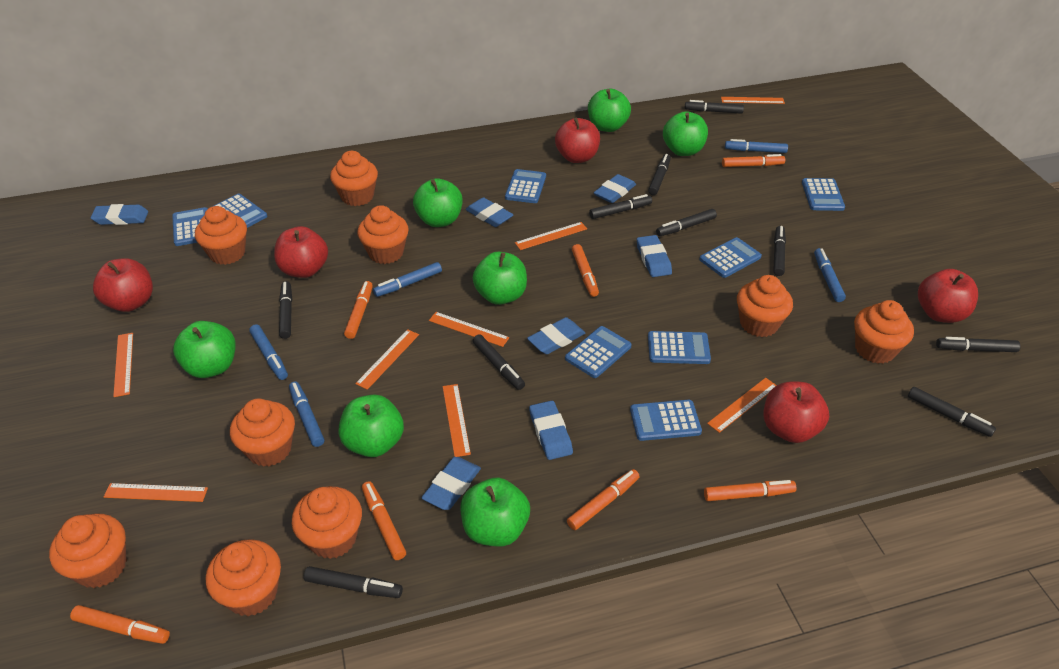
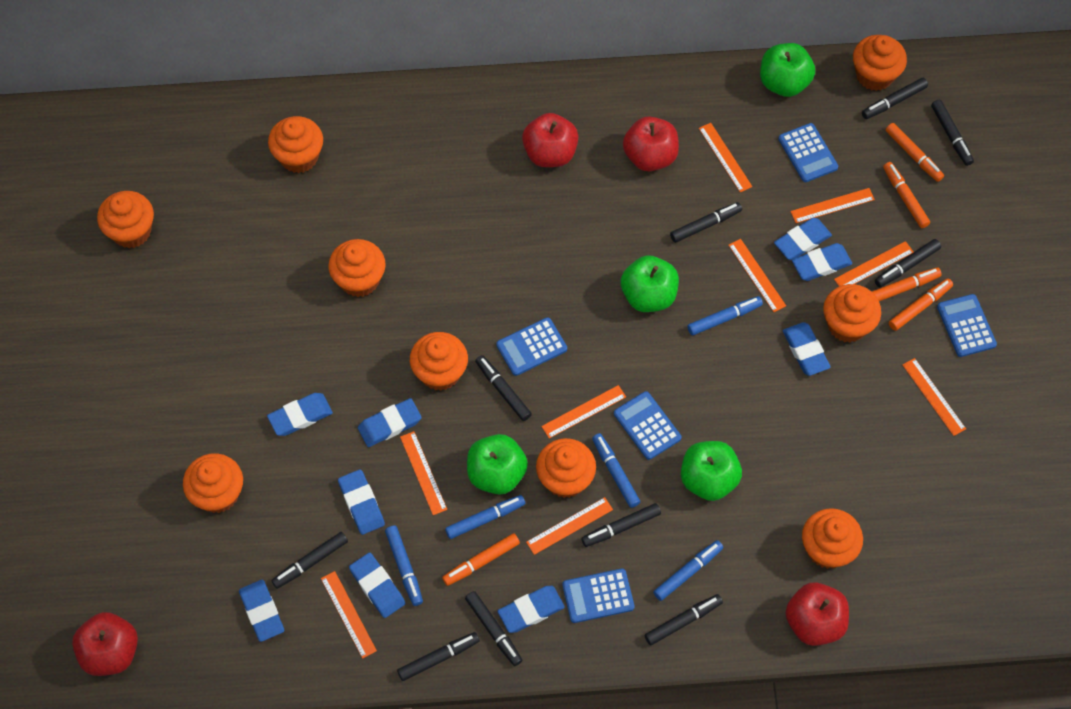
blue calculator: [172,207,208,246] [212,194,267,228] [505,169,546,203] [565,326,632,378] [630,400,702,441] [648,331,711,364] [699,237,762,278] [802,178,845,211] = 8 -> [496,317,567,376] [562,569,635,623] [614,391,682,460] [778,123,838,182] [937,294,997,357] = 5
blue eraser: [91,204,148,225] [421,457,481,510] [465,197,514,227] [527,317,585,354] [529,400,573,460] [594,174,636,203] [637,235,672,277] = 7 -> [239,580,284,642] [267,393,333,436] [338,469,385,535] [349,552,405,618] [358,398,422,447] [498,586,565,633] [774,218,832,260] [783,322,831,376] [792,243,852,281] = 9
green apple: [173,321,236,378] [339,394,404,457] [413,178,463,227] [461,478,530,546] [473,252,527,305] [588,89,631,132] [663,111,708,156] = 7 -> [467,434,528,495] [621,255,679,312] [681,441,742,501] [760,43,815,97] = 4
orange marker: [70,605,170,644] [344,281,373,339] [362,481,406,560] [567,469,640,530] [572,244,599,297] [704,480,796,501] [722,154,785,167] = 7 -> [442,533,520,586] [872,267,942,301] [883,162,930,228] [886,123,944,182] [889,278,953,331] = 5
orange ruler: [104,483,208,502] [113,333,133,397] [355,329,419,390] [429,312,509,347] [443,384,471,457] [515,222,587,250] [707,378,777,433] [721,97,785,104] = 8 -> [321,571,377,659] [400,431,447,515] [526,497,613,555] [541,385,626,439] [699,123,753,192] [728,239,786,312] [790,188,875,223] [834,241,914,286] [903,358,966,436] = 9
red apple: [93,258,153,312] [274,226,328,278] [555,118,600,163] [763,381,829,443] [918,269,978,323] = 5 -> [72,612,138,676] [522,113,579,167] [623,116,679,171] [785,582,849,646] = 4

